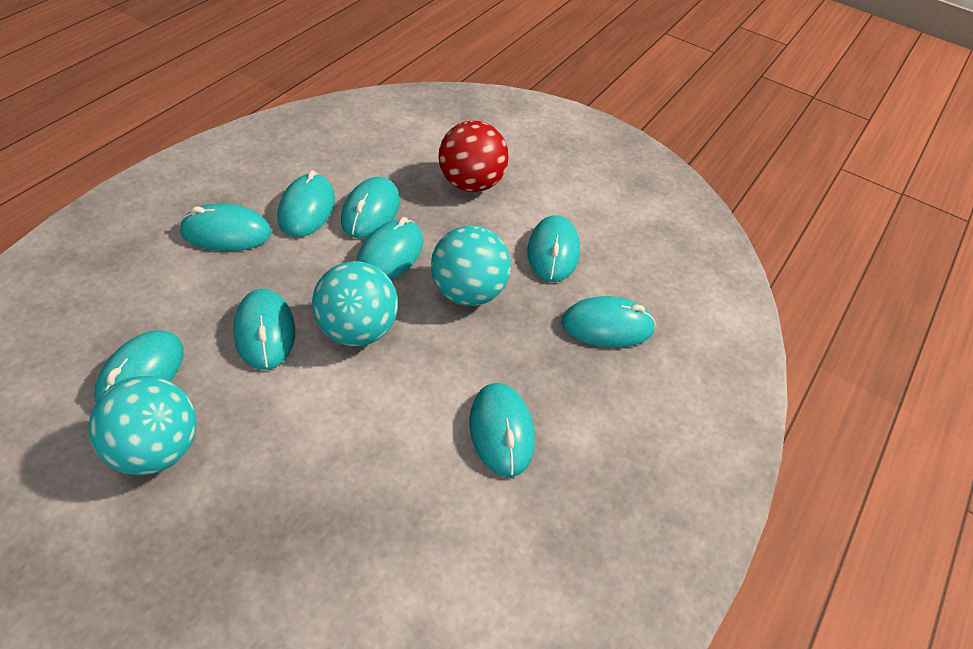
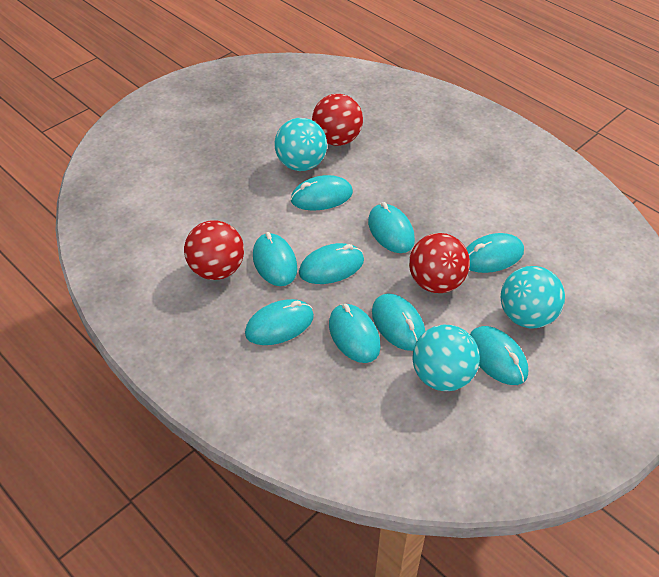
red ball: [438,120,509,192] = 1 -> [184,220,244,280] [312,94,363,146] [409,233,470,293] = 3

